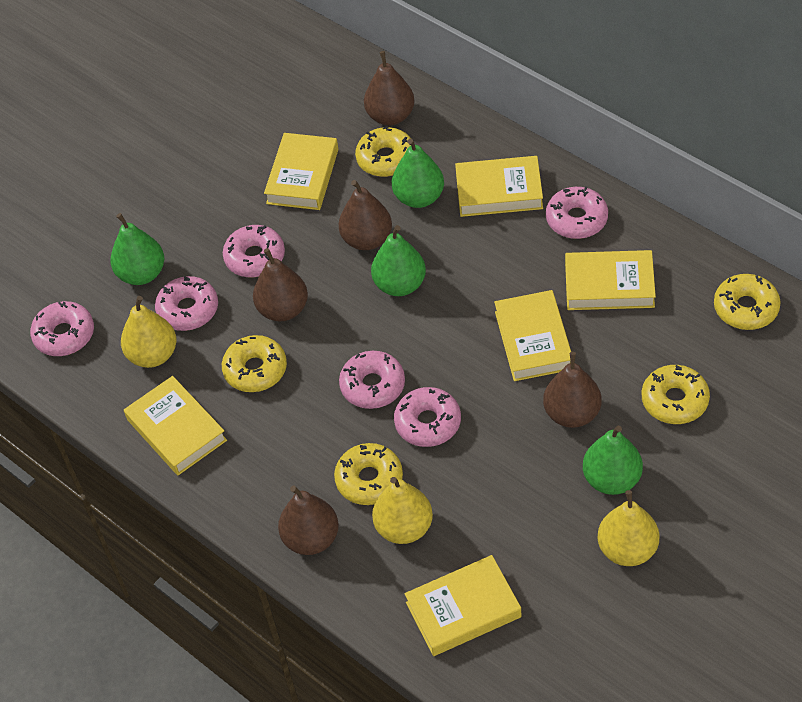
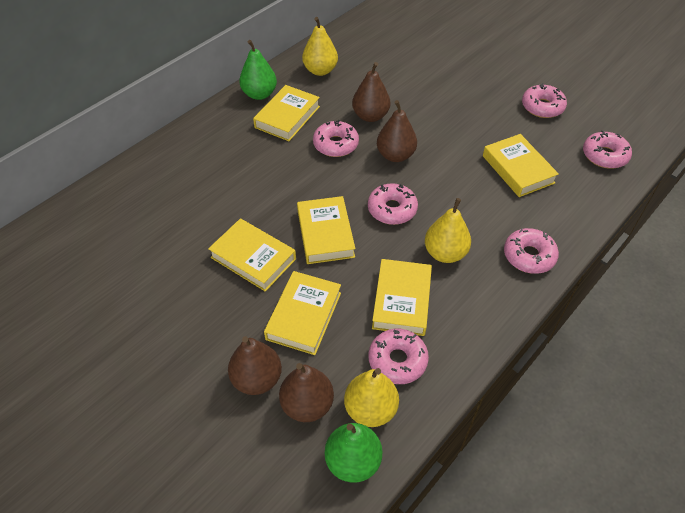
brown pear: [253,248,308,321] [278,486,339,555] [339,180,392,250] [364,51,415,125] [543,352,602,428] = 5 -> [228,336,282,395] [279,363,334,422] [352,62,390,122] [377,100,417,162] = 4
green pear: [110,213,164,285] [371,225,426,296] [391,139,444,208] [583,425,643,495] = 4 -> [239,40,277,100] [325,423,382,483] = 2
yellow donut: [222,335,287,392] [334,443,403,505] [355,126,411,177] [642,365,710,424] [714,274,781,330] = 5 -> none = 0

